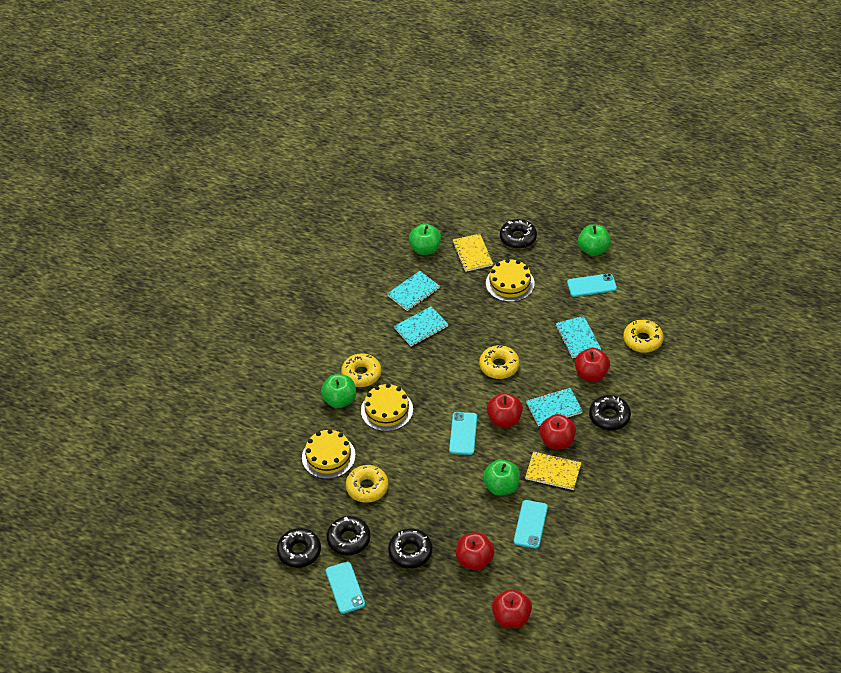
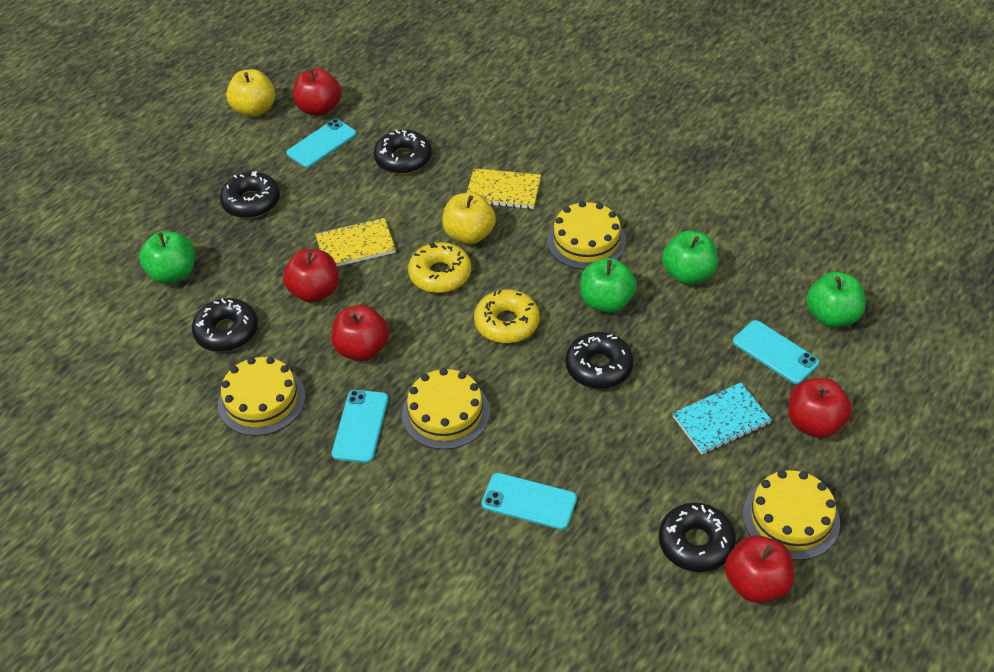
turquoise notebook: [387,271,440,311] [394,306,449,346] [526,388,583,426] [556,316,601,358] = 4 -> [672,383,772,454] = 1
yellow apple: none = 0 -> [226,69,275,117] [442,192,496,244] = 2
yellow cake: [302,429,355,479] [361,383,413,431] [486,259,535,302] = 3 -> [218,357,305,436] [402,368,490,450] [547,201,626,270] [743,470,840,560] = 4
yellow donut: [341,353,381,387] [346,465,388,503] [479,345,519,379] [623,320,664,353] = 4 -> [408,242,471,293] [474,289,540,343] = 2

